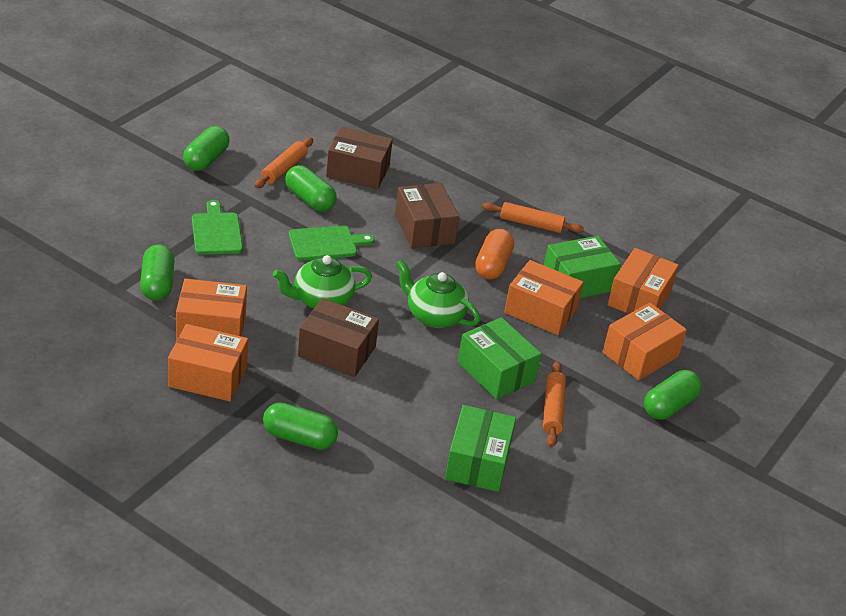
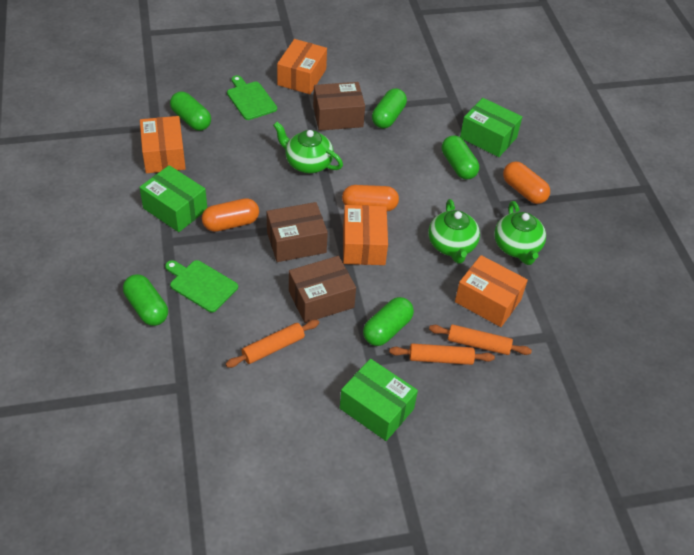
green teapot: [273,255,372,309] [396,259,480,328] = 2 -> [273,122,343,173] [429,199,480,264] [494,201,546,265] = 3
orange box: [168,324,248,401] [176,279,247,340] [504,260,583,335] [603,303,687,380] [607,248,679,314] = 5 -> [140,116,186,173] [277,39,327,94] [343,205,388,265] [455,255,528,327] = 4
orange capsule: [475,229,514,279] = 1 -> [202,198,259,232] [342,185,399,211] [503,162,550,204] = 3

